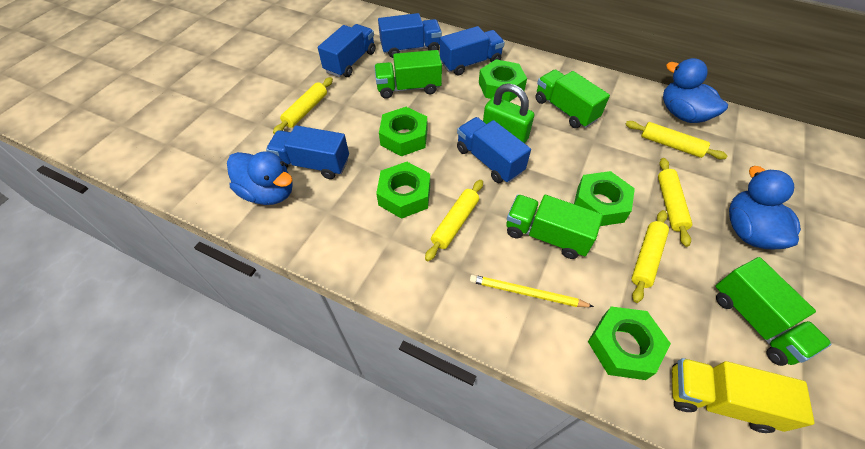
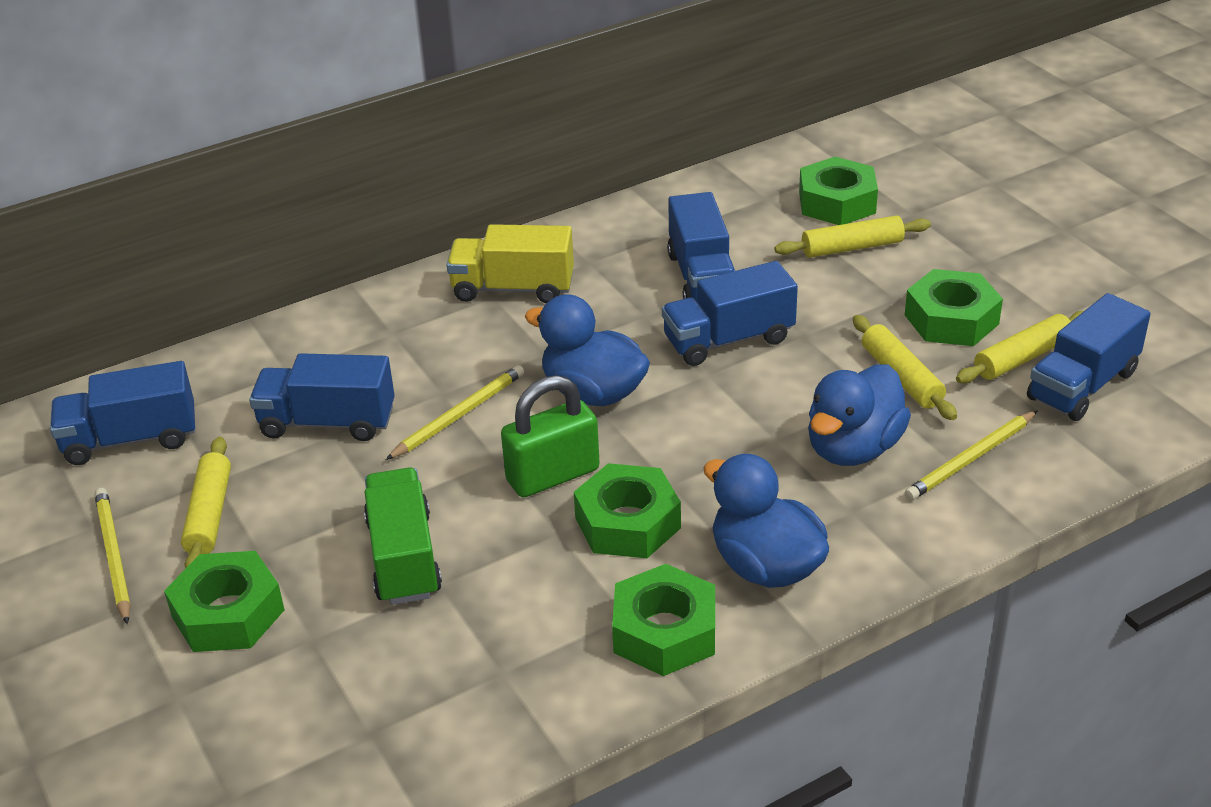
green truck: [374,50,442,99] [506,195,603,259] [535,69,610,128] [715,257,832,366] = 4 -> [364,468,442,605] = 1
yellow pencil: [470,275,594,307] = 1 -> [95,488,131,624] [386,365,524,460] [905,410,1038,500] = 3
yellow rolling pin: [273,77,333,134] [425,180,483,261] [625,121,728,159] [632,210,669,303] [658,158,692,247] = 5 -> [181,437,231,569] [774,215,931,258] [853,315,957,420] [956,311,1084,384] = 4

